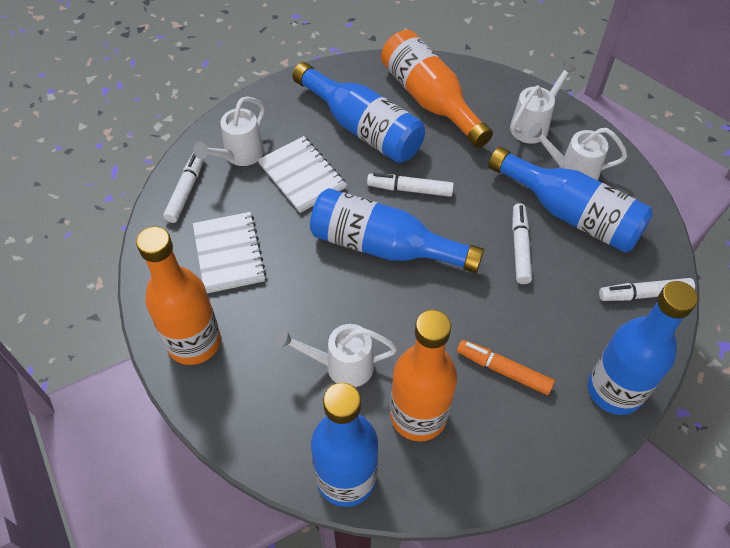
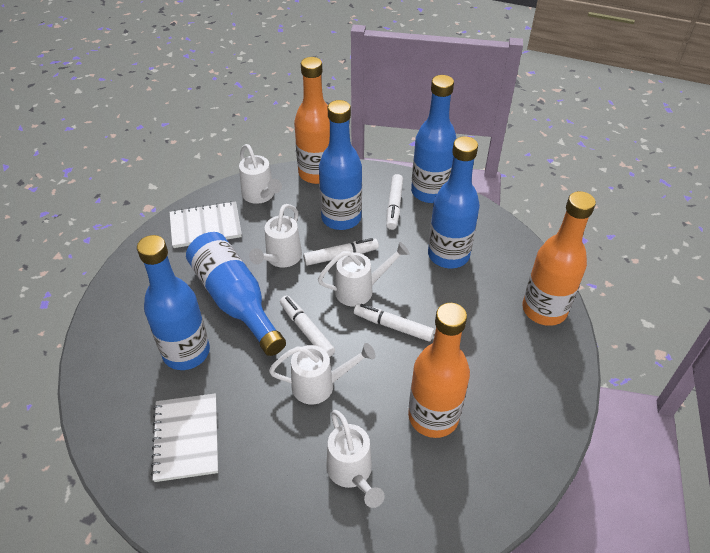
orange marker: [457,340,555,395] = 1 -> none = 0
white watering can: [194,96,265,166] [276,324,397,387] [510,61,577,144] [528,123,627,181] = 4 -> [239,144,282,204] [249,204,302,268] [269,343,375,404] [318,242,410,307] [326,410,385,508] = 5

